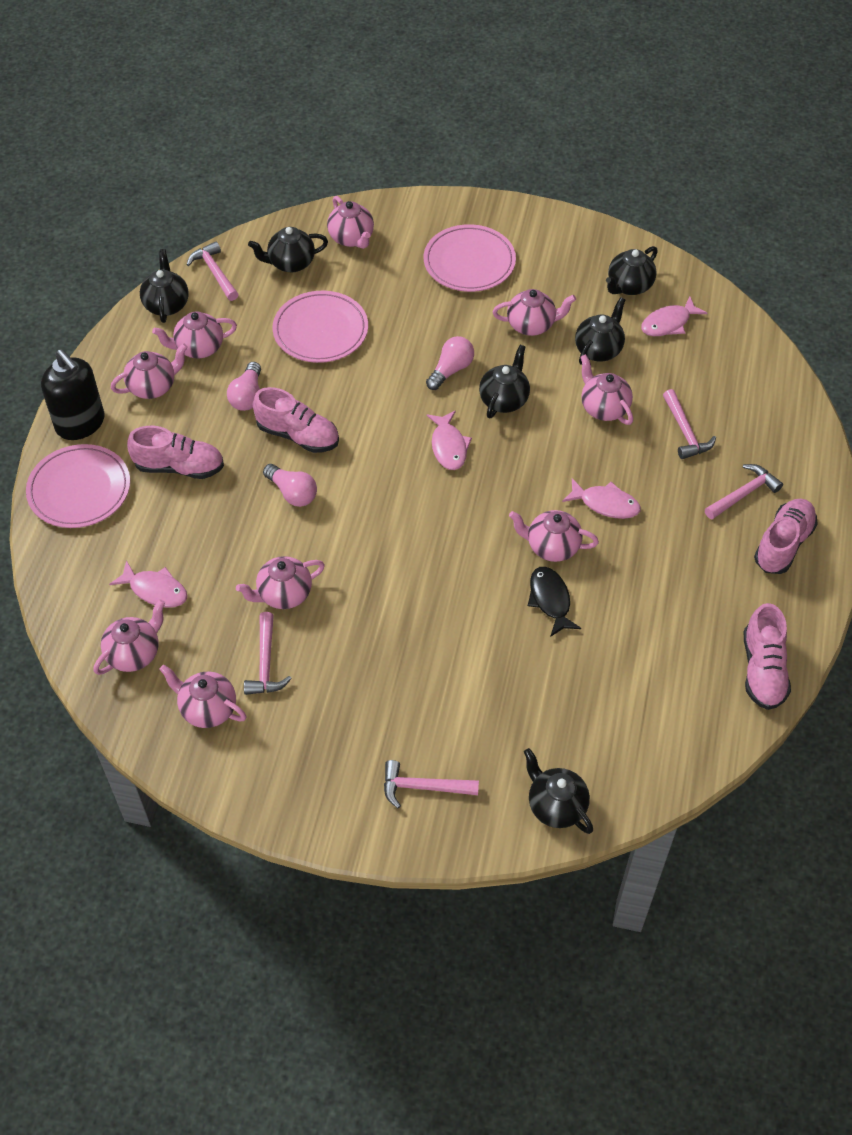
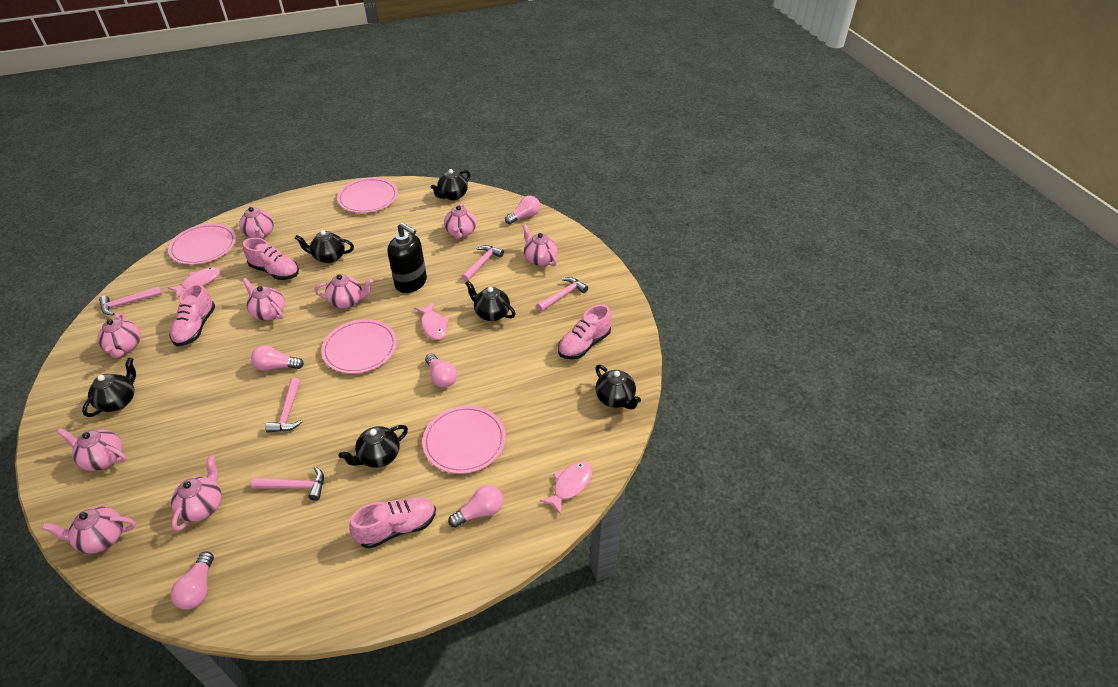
black fish: [528,567,581,637] = 1 -> none = 0
pink fish: [109,560,188,608] [427,411,472,470] [562,478,641,519] [641,296,707,336] = 4 -> [168,267,220,298] [415,302,449,340] [540,461,593,515] = 3
pink light bulb: [227,362,261,411] [263,464,317,507] [426,336,474,390] = 3 -> [171,552,214,610] [251,345,304,371] [425,354,457,388] [448,485,503,528] [505,196,540,224] = 5
pink plate: [26,444,130,528] [272,291,368,363] [424,224,516,292] = 3 -> [168,223,236,265] [321,319,397,374] [337,178,398,213] [422,405,506,474] = 4

